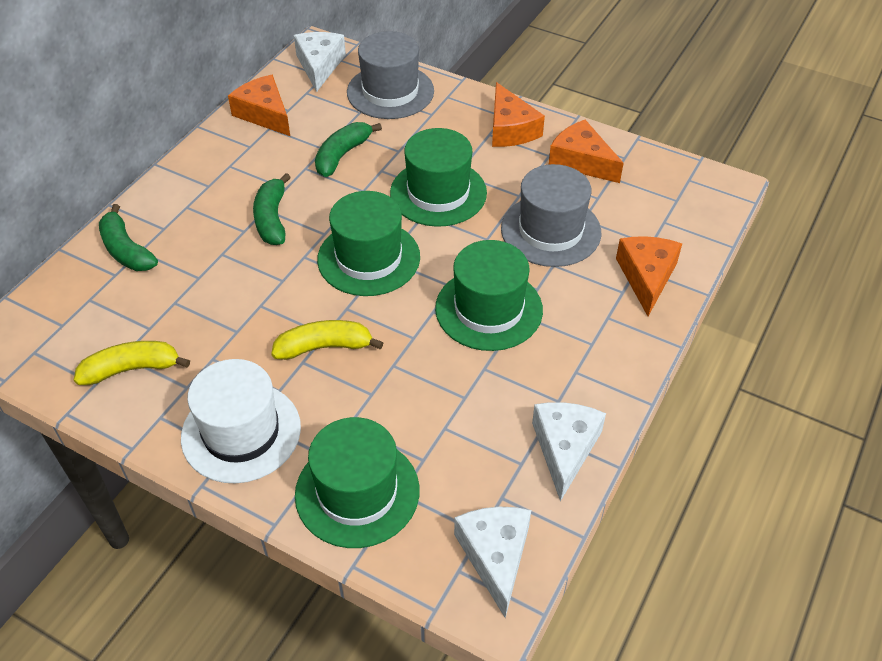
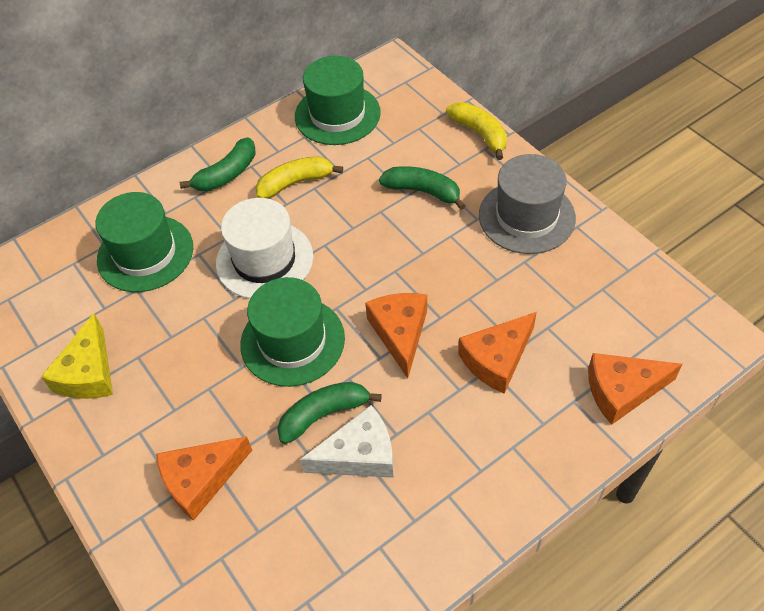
green hat: [295,417,419,548] [317,191,420,296] [390,128,487,227] [435,240,543,351] = 4 -> [95,192,193,292] [240,277,345,387] [295,56,381,145] = 3
grey hat: [347,31,434,119] [501,164,601,267] = 2 -> [479,154,576,254] = 1
white cheese: [294,32,346,92] [454,507,531,618] [532,402,606,501] = 3 -> [300,405,394,478] = 1
yellow cheese: none = 0 -> [41,313,113,399] = 1

